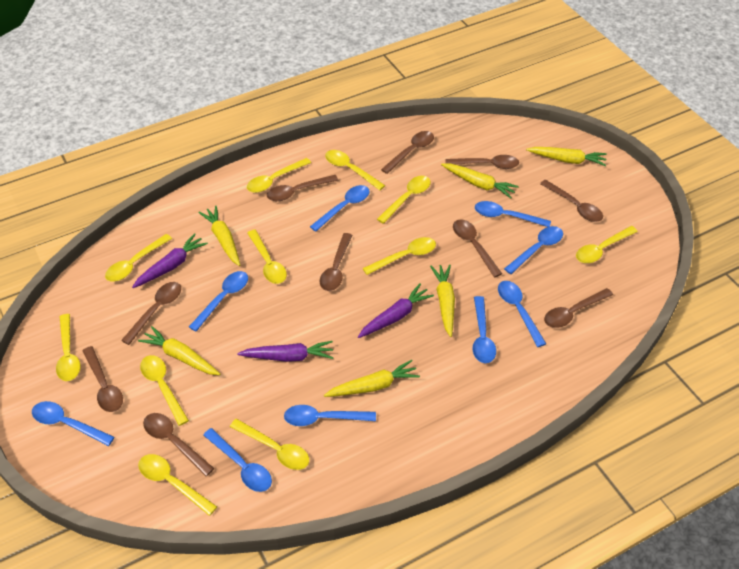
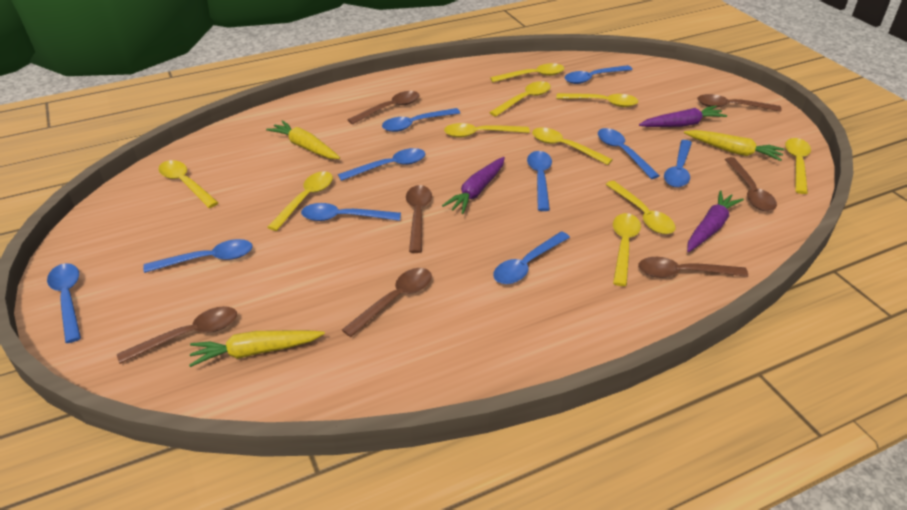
blue spoon: [32,401,115,446] [189,271,248,332] [203,428,272,492] [284,405,376,426] [310,185,370,232] [472,296,496,363] [475,201,551,227] [498,281,546,347] [504,226,563,274] = 9 -> [47,263,81,343] [143,239,253,273] [301,203,401,221] [338,148,425,181] [382,108,460,132] [493,231,570,284] [527,151,552,211] [565,65,632,84] [598,128,660,179] [664,140,692,187] = 10
brown spoon: [83,346,123,412] [121,282,181,345] [143,413,214,476] [267,175,339,201] [320,233,352,291] [381,131,434,174] [445,155,519,169] [453,219,502,277] [540,180,603,222] [544,288,613,328] = 10 -> [117,306,237,364] [342,268,432,337] [348,91,420,124] [406,185,432,253] [638,257,748,278] [697,94,782,112] [725,157,777,211] = 7
yellow carrot: [138,326,220,375] [198,206,240,266] [324,360,420,397] [430,265,455,337] [441,163,519,198] [526,147,607,166] = 6 -> [189,330,325,367] [266,120,340,159] [684,130,785,161] = 3
yellow spoon: [56,314,81,381] [105,234,172,282] [138,454,217,516] [140,355,189,426] [230,419,309,470] [247,158,311,193] [247,230,287,284] [325,150,385,190] [363,237,436,275] [377,176,431,224] [576,226,638,263] = 11 -> [158,160,219,208] [268,171,333,231] [444,123,530,138] [489,81,551,117] [490,63,565,82] [532,127,613,165] [556,93,638,107] [606,181,676,234] [613,213,641,286] [785,138,811,194] = 10

